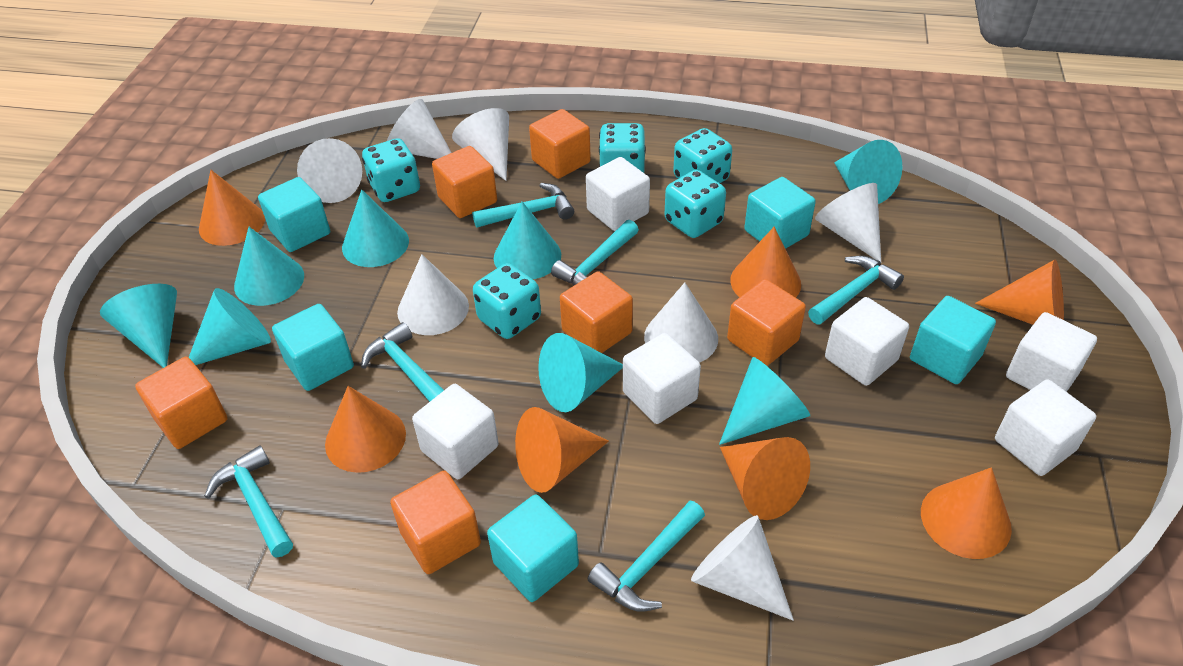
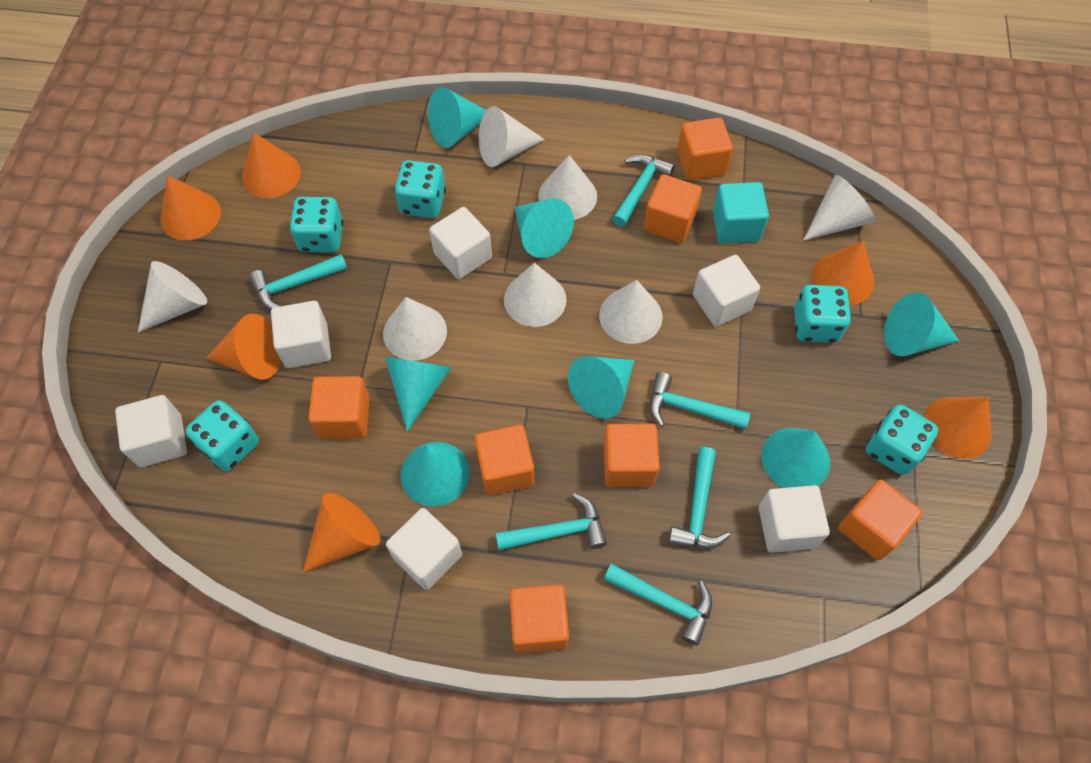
orange cone: [199,170,265,246] [325,386,406,473] [515,407,609,493] [720,437,810,520] [730,227,801,298] [921,467,1012,559] [975,260,1064,325] = 7 -> [160,175,221,241] [206,314,281,379] [242,133,301,198] [302,493,380,573] [812,241,874,305] [924,397,992,459] = 6
orange cube: [135,357,227,449] [390,471,481,574] [432,146,497,218] [529,109,591,179] [560,271,633,353] [727,279,806,366] = 6 -> [308,376,370,439] [475,425,534,495] [509,585,569,653] [603,424,660,487] [644,174,702,243] [677,117,733,181] [838,479,923,561] = 7
turquoise cone: [100,284,177,368] [189,288,271,365] [234,227,304,306] [342,190,409,267] [494,201,561,279] [538,333,623,412] [719,357,810,445] [834,140,903,204] = 8 -> [385,357,452,432] [401,442,470,506] [428,87,486,148] [514,198,574,258] [568,356,635,419] [761,428,830,488] [884,292,959,356] = 7
turquoise cube: [258,177,330,252] [272,304,354,391] [487,495,579,602] [744,177,816,249] [910,296,996,384] = 5 -> [713,182,769,244] = 1

